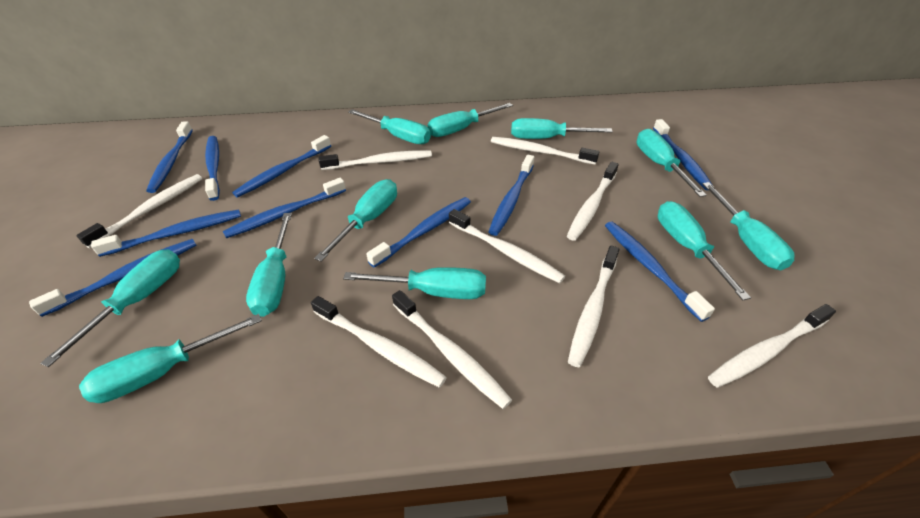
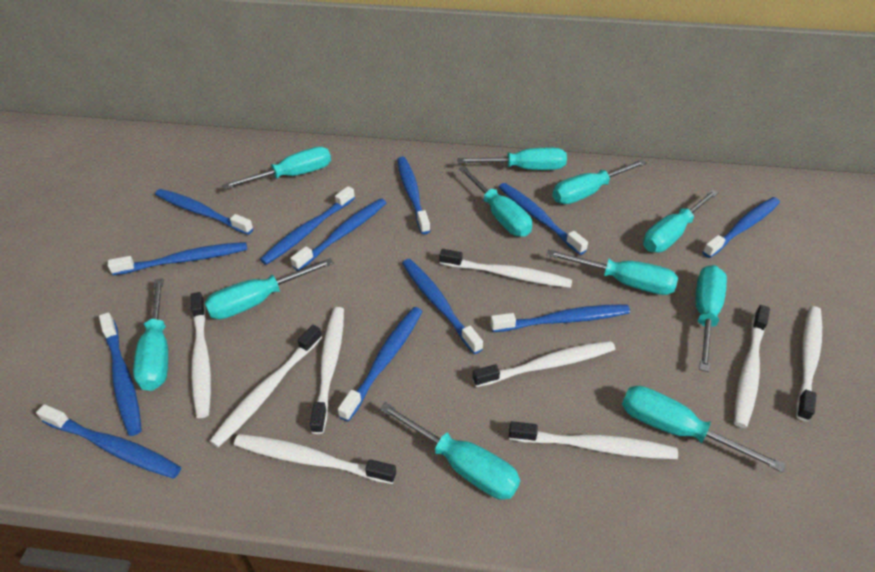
blue toothbrush: [29,239,197,317] [91,209,241,257] [146,121,193,193] [205,136,220,201] [222,178,346,238] [232,135,331,198] [366,197,471,268] [489,155,534,236] [605,221,715,322] [653,119,712,190] = 10 -> [36,404,181,478] [99,312,142,436] [108,242,247,275] [155,189,253,235] [260,186,355,265] [290,198,386,271] [338,307,422,422] [397,156,430,234] [402,259,483,354] [490,304,630,332] [499,183,588,255] [702,197,780,258] = 12

